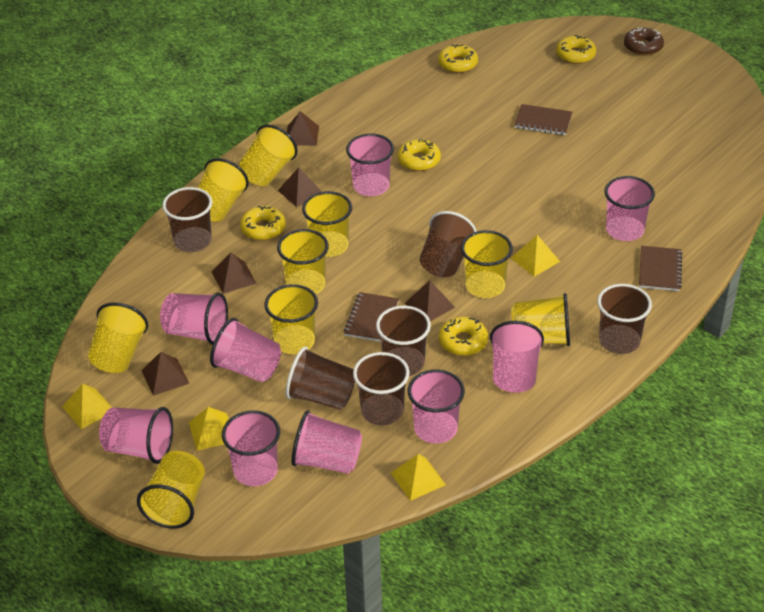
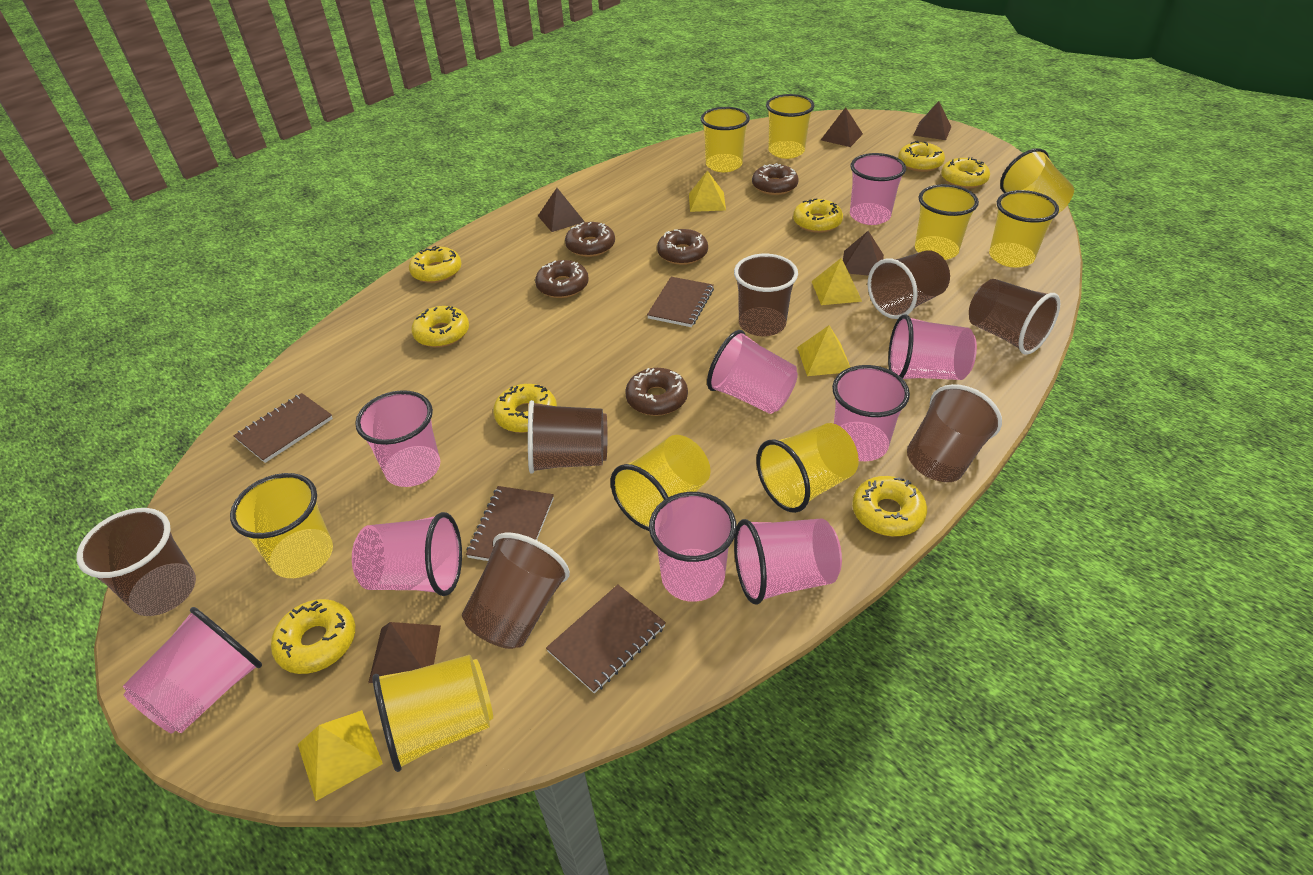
brown cup: [162,187,212,252] [285,347,355,410] [353,352,410,426] [376,306,431,376] [420,211,477,277] [597,284,652,354] = 6 -> [76,508,196,616] [462,533,570,649] [528,400,607,474] [734,254,798,336] [868,250,950,319] [907,384,1002,482] [969,279,1060,355] = 7
brown donut: [624,27,664,56] = 1 -> [535,260,589,298] [565,222,615,257] [625,368,688,416] [657,229,708,265] [752,163,799,195] = 5
brown notebook: [343,292,399,342] [514,104,572,135] [639,246,683,291] = 3 -> [233,393,333,463] [466,486,554,561] [546,584,666,694] [647,277,714,327] = 4
yellow donut: [240,206,286,240] [398,139,441,171] [438,44,478,73] [439,317,488,356] [556,35,596,64] = 5 -> [271,599,355,674] [409,246,462,283] [411,306,469,347] [493,384,557,433] [793,198,843,233] [852,476,927,537] [898,141,945,172] [941,157,990,189] = 8

